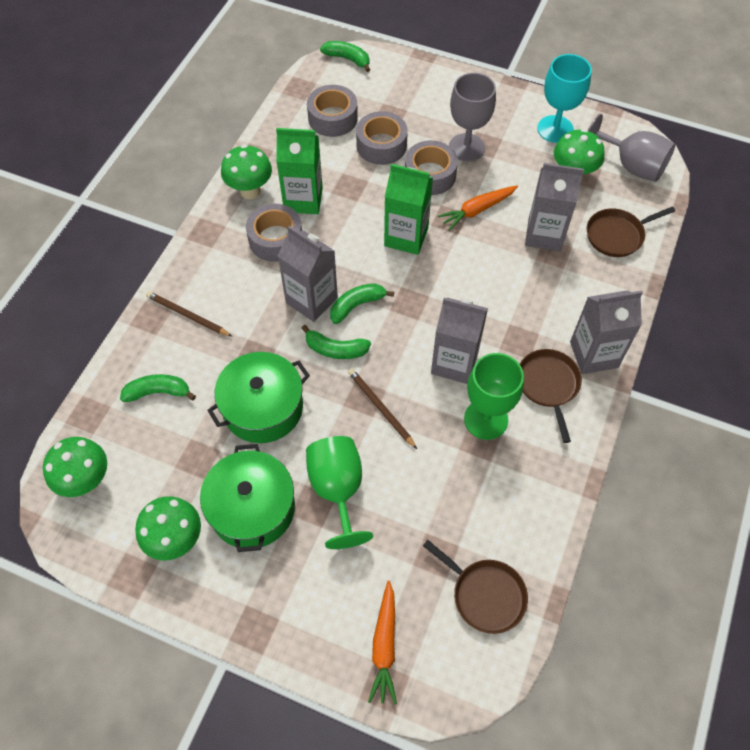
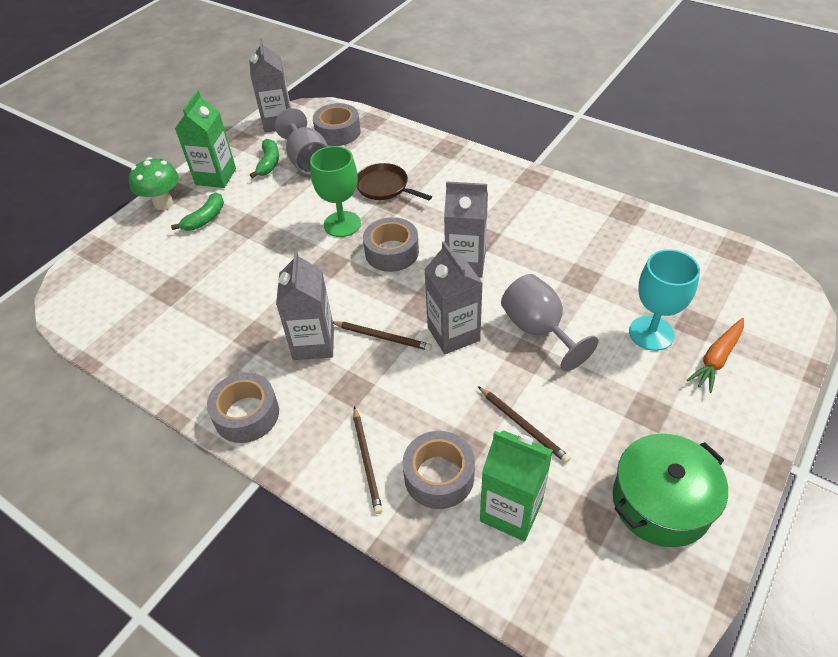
brown pan: [423,540,528,634] [520,349,582,443] [587,206,675,257] = 3 -> [356,163,432,200] = 1
brown pencil: [146,291,232,336] [348,369,417,449] = 2 -> [333,321,432,351] [353,407,382,514] [478,386,570,463] = 3
green banana: [120,374,196,402] [301,325,371,359] [320,41,371,72] [330,283,394,324] = 4 -> [171,193,224,231] [250,139,279,178] = 2
green goblet: [306,436,373,549] [464,353,524,440] = 2 -> [310,146,361,237] = 1
green mushroom: [43,437,107,497] [135,496,201,560] [221,144,272,199] [554,129,605,178] = 4 -> [129,157,179,210] = 1
green pot: [200,444,295,552] [207,352,310,443] = 2 -> [613,433,728,547] = 1
orange carrot: [368,581,397,705] [438,186,518,231] = 2 -> [687,318,744,393] = 1

